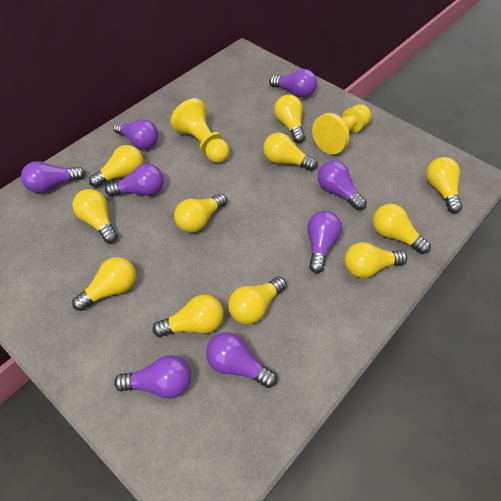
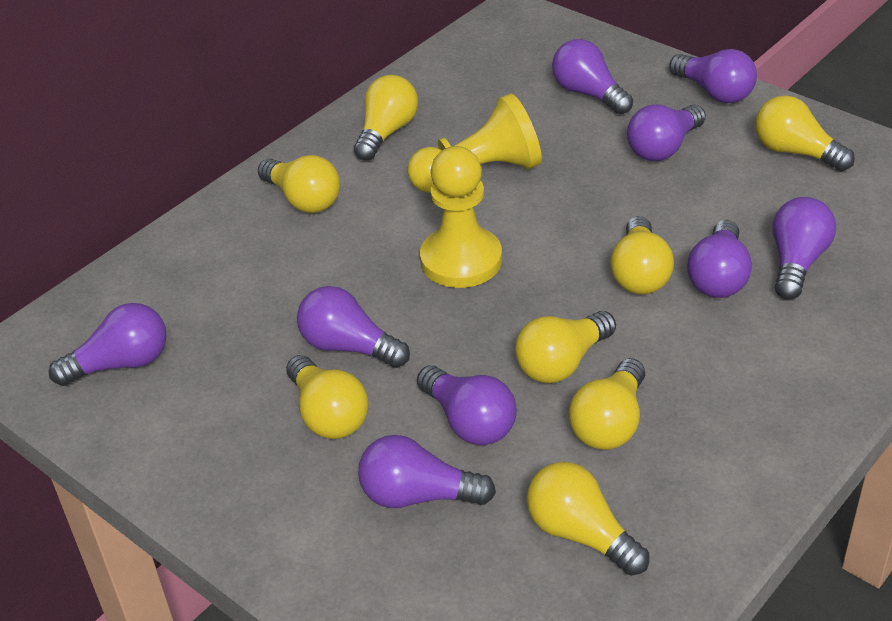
purple light bulb: [21,161,85,193] [105,164,164,197] [113,119,158,150] [114,355,191,399] [206,332,277,388] [269,69,317,97] [307,211,342,273] [317,160,367,210] = 8 -> [49,303,167,386] [297,286,410,368] [358,435,496,508] [417,365,517,445] [552,39,633,114] [627,105,706,161] [669,49,757,103] [687,220,752,298] [772,197,836,299] = 9
yellow light bulb: [72,189,118,243] [72,257,136,311] [89,145,143,187] [153,295,224,337] [174,193,227,233] [228,277,287,325] [263,133,317,171] [274,95,305,143] [344,242,407,278] [373,204,431,254] [426,157,462,213] = 11 -> [258,155,340,213] [286,355,369,439] [354,75,418,161] [515,311,616,383] [527,462,649,575] [569,358,645,450] [610,216,674,294] [755,96,855,171] = 8

